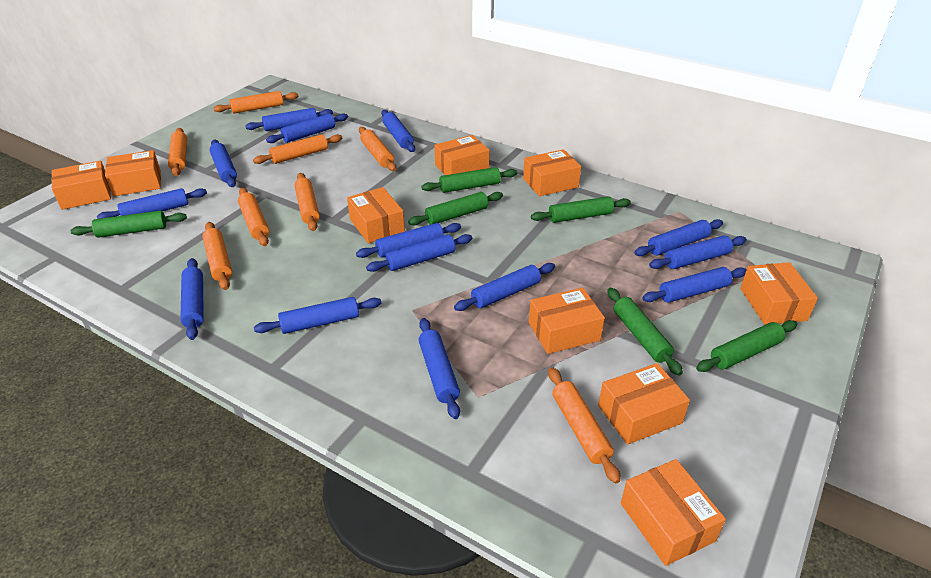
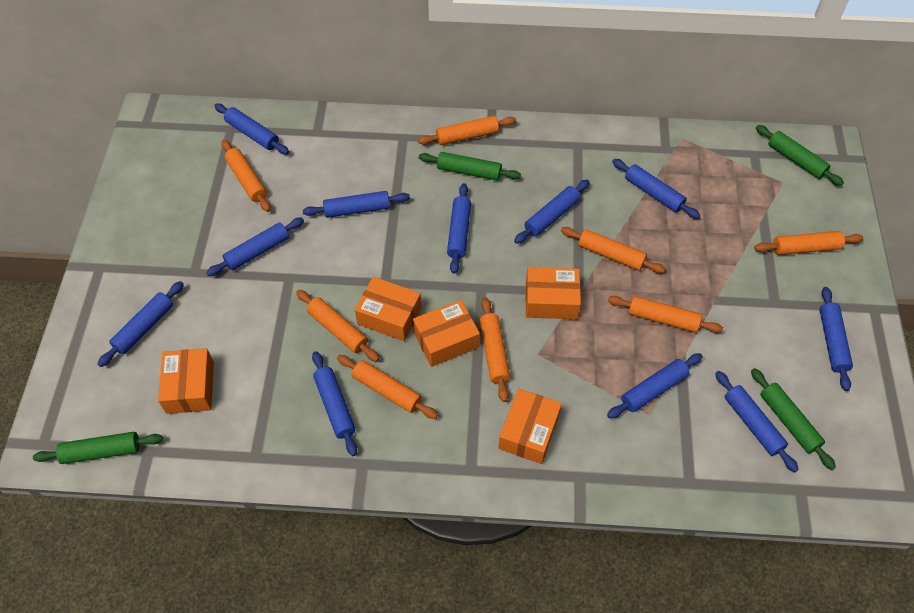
blue rolling pin: [97,188,207,219] [180,258,204,340] [210,140,237,187] [245,108,333,131] [254,297,381,334] [266,113,348,143] [356,223,461,258] [366,234,472,272] [381,110,415,152] [419,318,460,419] [454,263,555,311] [634,219,723,256] [643,267,747,303] [649,235,747,269] = 14 -> [98,281,184,367] [206,217,304,276] [214,103,289,155] [303,191,410,218] [312,351,357,456] [447,183,471,274] [514,180,590,244] [607,353,703,419] [612,159,700,219] [715,371,799,472] [820,287,853,391] = 11
green rolling pin: [71,210,187,238] [408,192,503,225] [421,167,517,193] [531,196,631,223] [607,288,683,376] [696,320,797,372] = 6 -> [33,432,163,464] [419,152,521,180] [751,368,836,470] [756,125,844,186] = 4
orange box: [51,161,111,210] [105,150,161,196] [347,187,405,244] [434,135,490,175] [523,149,581,196] [529,288,605,354] [598,363,690,444] [621,459,726,566] [740,262,818,325] = 9 -> [158,348,214,414] [355,277,421,341] [413,300,480,367] [498,389,562,464] [526,267,581,319] = 5

